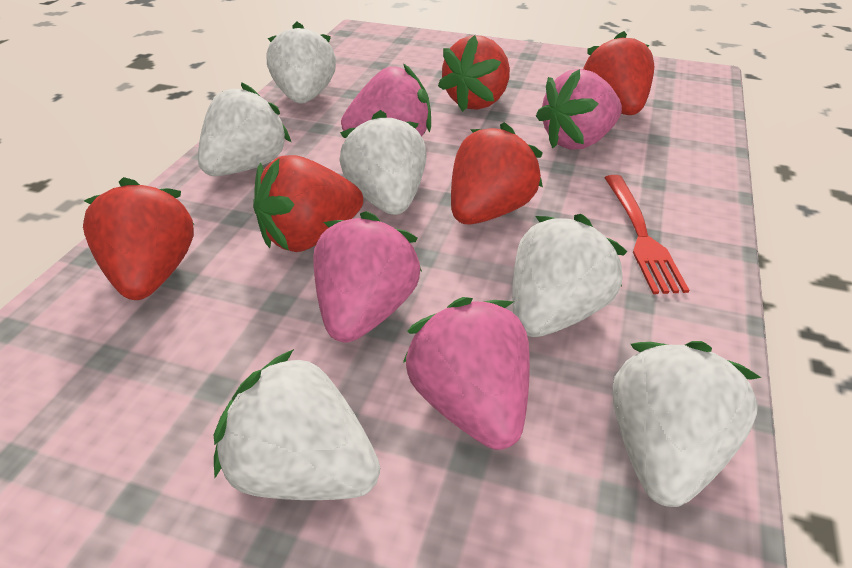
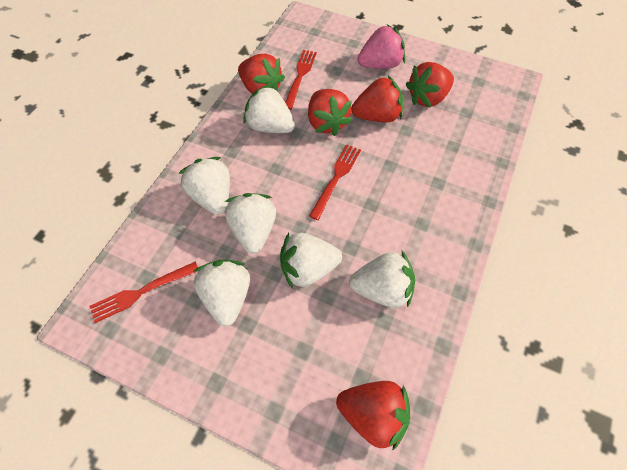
pink strawberry: [313,211,422,343] [341,63,431,137] [403,297,530,450] [536,69,622,150] = 4 -> [358,24,405,69] = 1
red fork: [605,175,689,294] = 1 -> [89,261,198,323] [285,50,317,110] [309,144,361,220] = 3

